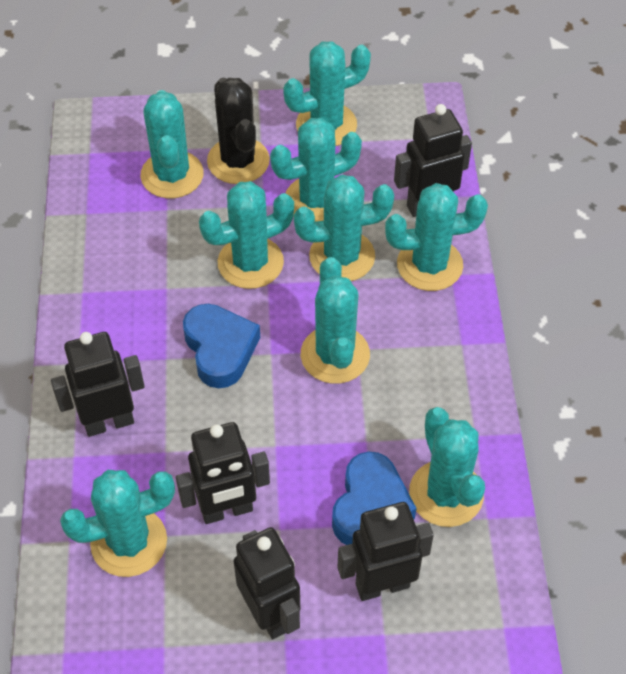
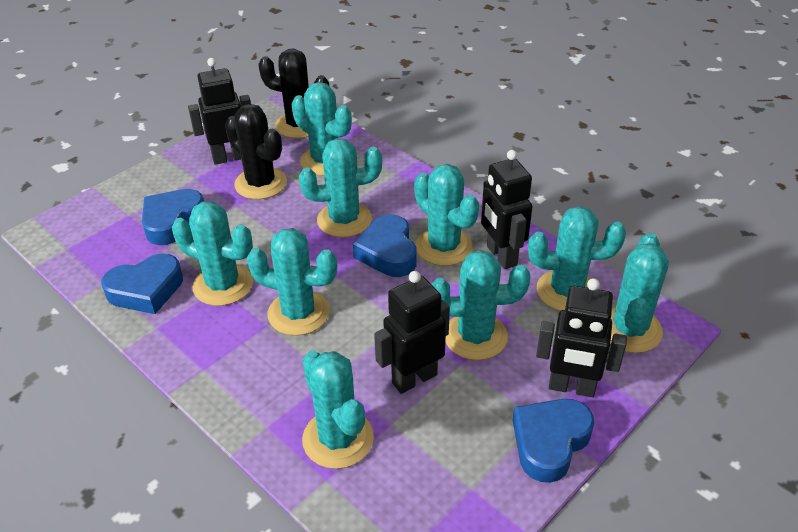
black cactus: [207,78,270,184] = 1 -> [225,104,287,200] [258,49,329,138] = 2
black robot: [51,332,145,437] [176,422,270,524] [233,527,300,639] [338,502,434,601] [394,104,472,217] = 5 -> [188,58,251,165] [374,271,450,394] [481,150,533,269] [536,278,627,397] = 4
blue heart: [183,304,260,388] [332,451,416,545] = 2 -> [102,253,183,314] [142,189,204,245] [353,214,417,277] [513,399,594,483] = 4

